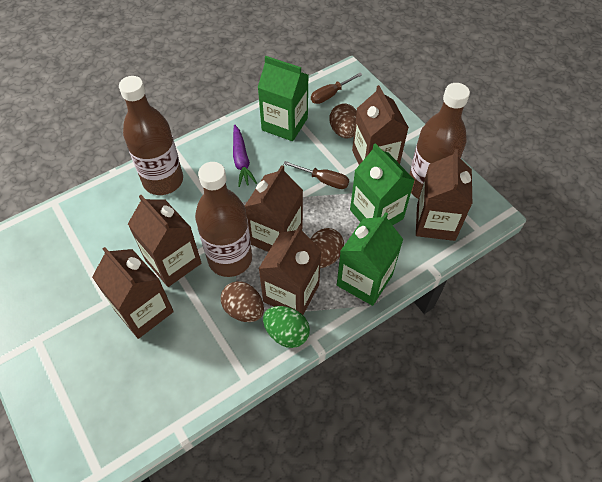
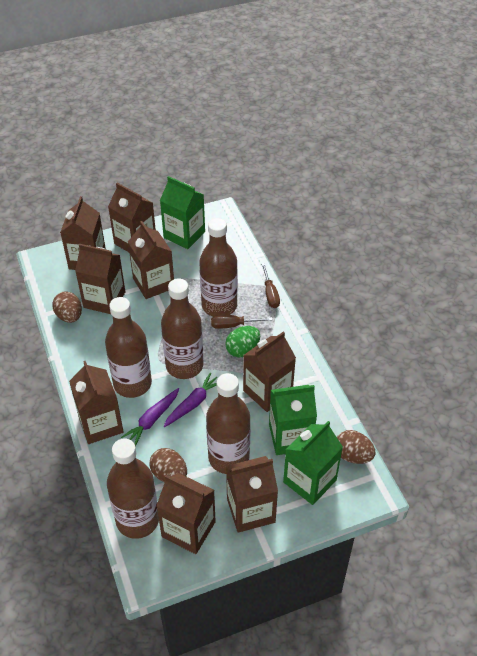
brown bottle: [119,76,183,195] [195,162,252,277] [410,83,470,199] = 3 -> [105,297,152,398] [107,439,159,539] [161,278,204,379] [199,218,238,317] [206,373,251,474] = 5
brown carton: [92,247,174,339] [128,195,201,287] [245,165,303,252] [259,225,322,315] [352,85,409,165] [416,149,472,241] = 6 -> [60,196,106,270] [69,361,124,444] [75,244,125,314] [108,183,156,252] [128,221,174,299] [156,473,216,554] [226,456,278,533] [243,332,296,412] = 8
purple carrot: [233,124,257,187] = 1 -> [121,388,179,446] [164,373,217,427] = 2

